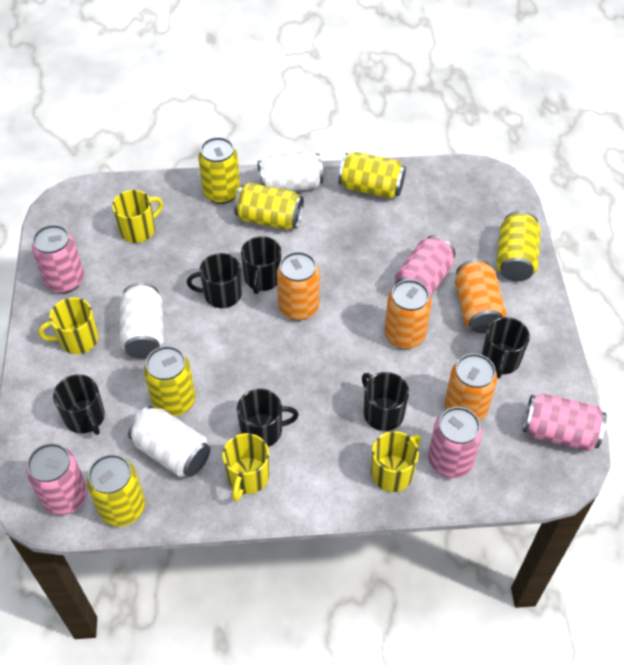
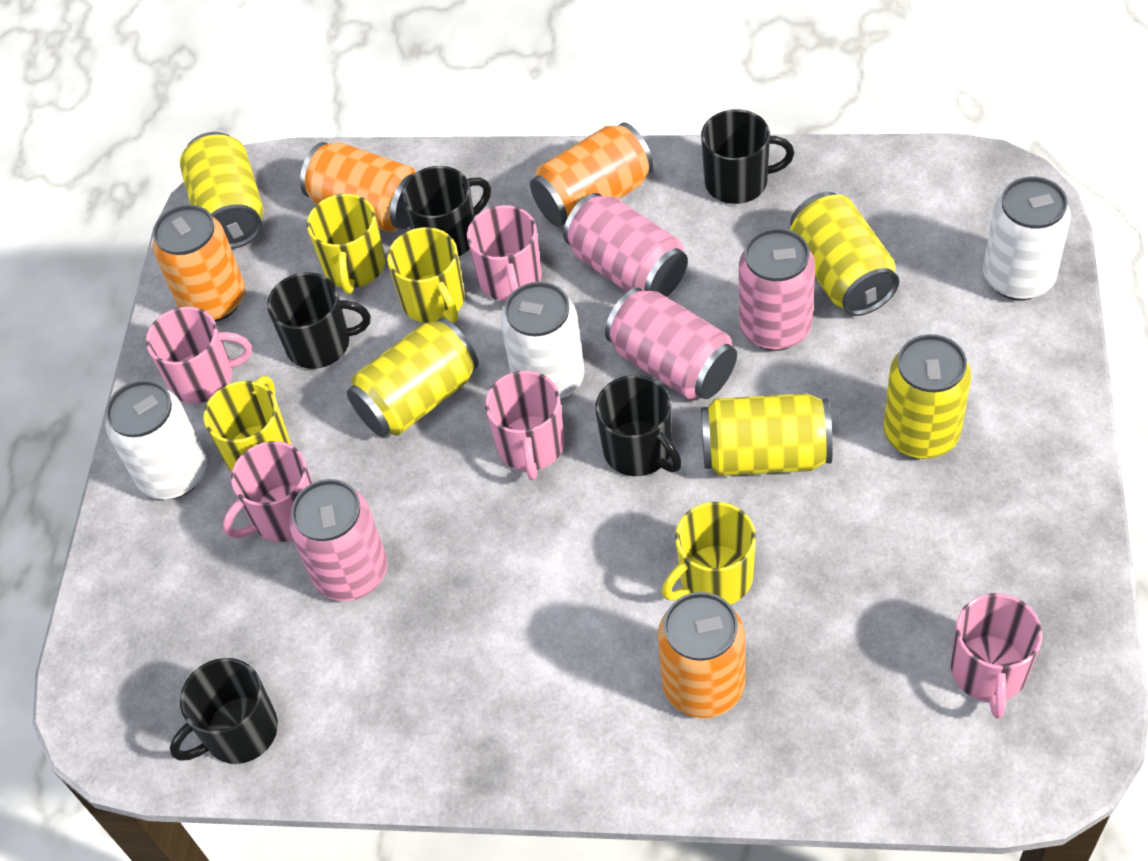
black mug: [53,374,105,435] [187,253,242,308] [237,389,299,447] [241,236,281,294] [362,372,409,431] [482,317,530,379] = 6 -> [170,658,278,764] [267,272,370,369] [402,166,491,257] [595,375,682,476] [701,109,794,204] = 5
pink can: [26,443,88,515] [32,225,84,293] [394,235,455,297] [428,407,482,478] [523,394,607,451] = 5 -> [289,479,387,601] [563,193,688,297] [605,288,737,400] [739,228,815,351] = 4
pink mug: none = 0 -> [146,307,252,403] [223,441,313,542] [467,205,542,301] [485,371,564,480] [951,593,1042,718] = 5
yellow can: [87,454,145,527] [144,346,196,416] [198,137,240,204] [234,183,304,230] [338,152,406,199] [497,211,541,281] = 6 -> [180,132,264,249] [347,318,478,437] [701,393,833,476] [790,192,899,316] [884,334,971,459] = 5

